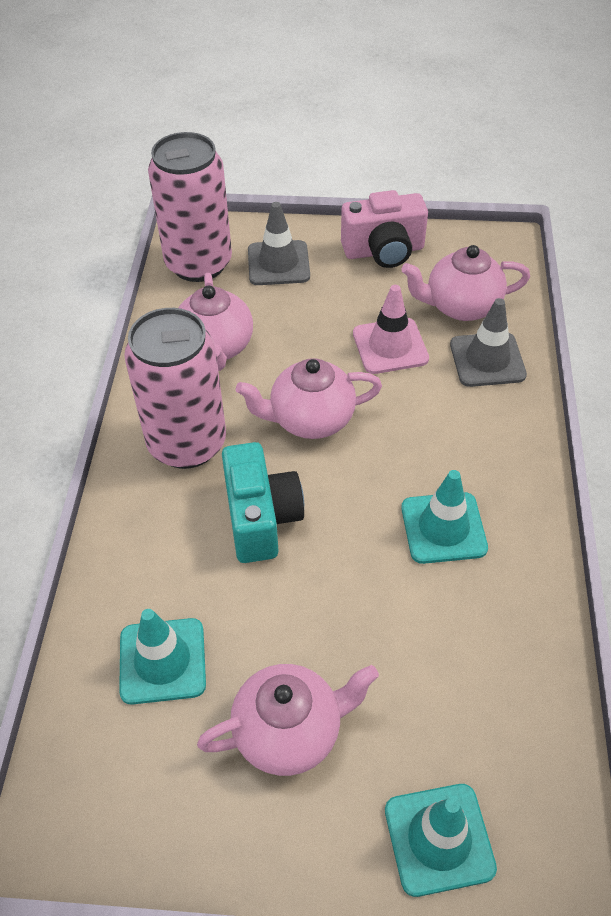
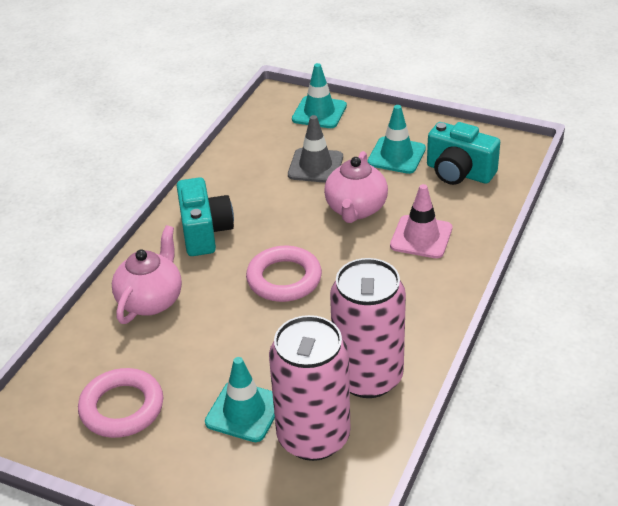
grey traffic cone: [248,202,310,285] [450,298,527,387] = 2 -> [288,115,343,183] = 1
pink camera: [341,190,428,268] = 1 -> none = 0
pink ring: none = 0 -> [78,368,163,438] [246,246,322,302] = 2
pink teapot: [178,273,253,371] [197,664,379,776] [236,358,382,439] [401,245,530,321] = 4 -> [112,225,182,324] [324,151,388,223] = 2
turquoise camera: [222,442,304,563] = 1 -> [177,177,234,256] [427,122,500,185] = 2

